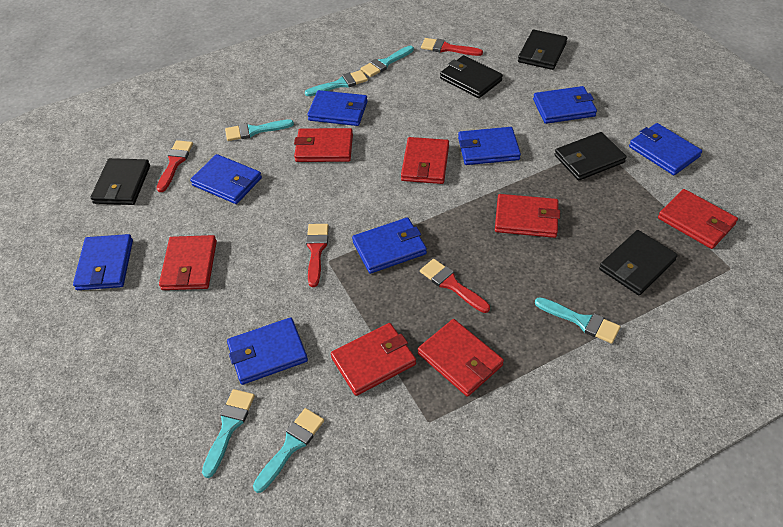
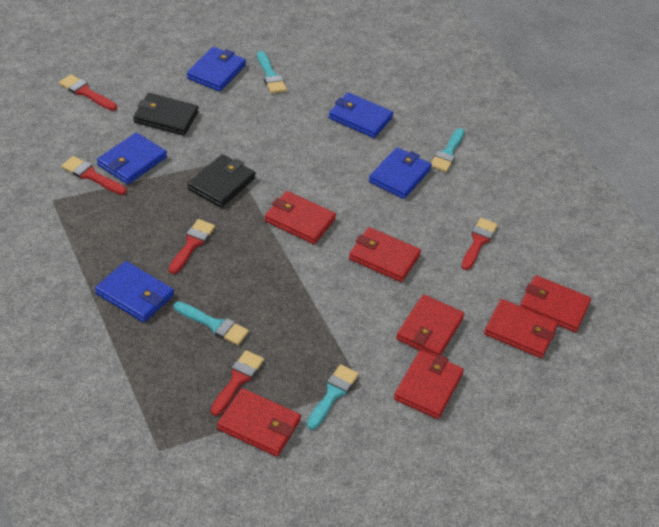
black wallet: [90,158,150,205] [440,55,503,98] [518,30,567,70] [555,132,627,181] [599,230,678,296] = 5 -> [133,93,199,136] [188,154,256,208] = 2
blue wallet: [73,234,133,290] [190,154,262,204] [227,317,308,385] [307,90,368,126] [352,217,427,274] [458,127,521,165] [533,86,597,124] [629,123,702,175] = 8 -> [95,261,174,323] [97,132,167,184] [187,47,246,92] [329,92,393,138] [369,147,432,199] = 5
red brush: [157,140,193,192] [306,224,329,287] [420,259,490,313] [421,38,483,56] = 4 -> [59,74,117,111] [61,156,127,195] [169,219,215,274] [210,350,264,416] [462,218,498,270] = 5
turquoise brush: [202,389,255,478] [225,119,294,141] [253,408,324,493] [305,70,368,96] [360,46,414,77] [535,297,621,344] = 6 -> [174,302,249,345] [257,51,287,93] [307,364,359,430] [431,128,464,172] = 4

